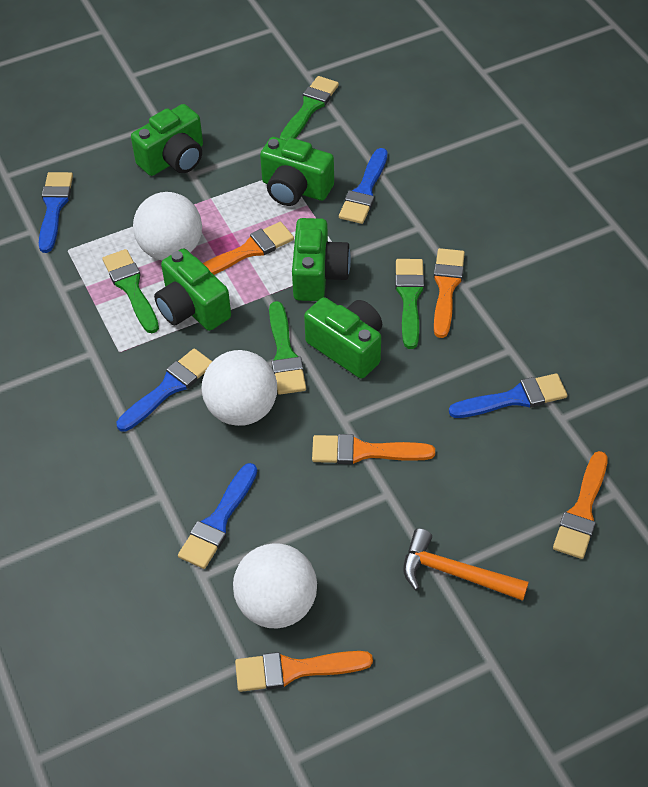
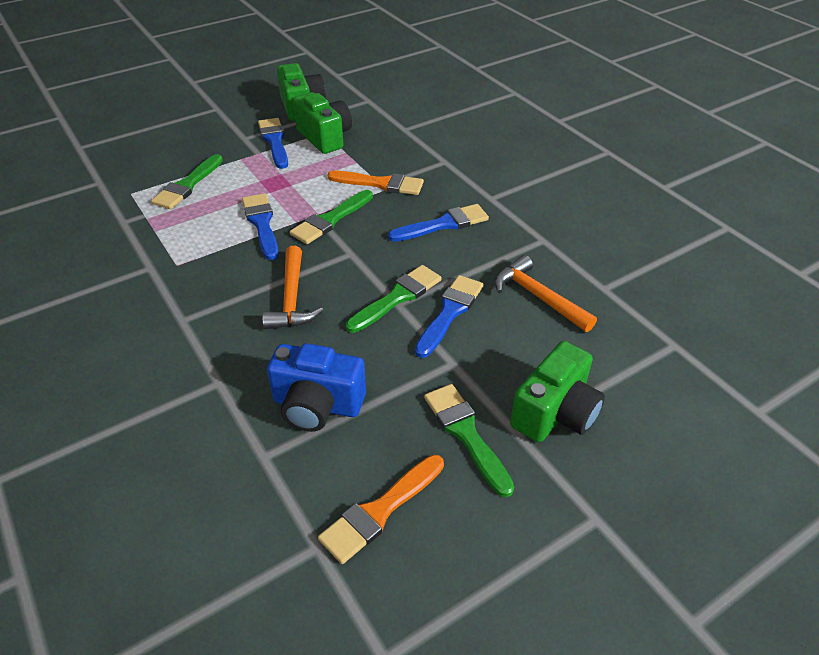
blue brush: [39,172,73,253] [116,348,212,432] [178,463,257,569] [339,148,388,224] [449,373,567,418] = 5 -> [242,193,279,260] [258,118,288,169] [388,204,489,242] [415,275,483,358] = 4
blue camera: none = 0 -> [267,343,366,432] = 1
green camera: [131,104,203,176] [154,248,231,331] [260,137,334,206] [292,218,351,301] [304,297,382,379] = 5 -> [277,63,326,121] [293,92,352,154] [510,341,605,442] = 3
orange brush: [203,222,294,275] [235,651,373,692] [312,434,435,464] [434,248,465,338] [553,451,608,559] = 5 -> [318,455,444,564] [327,171,424,195] = 2
orange hammer: [403,528,529,601] = 1 -> [262,246,323,330] [495,255,597,332] = 2
white ball: [133,192,202,261] [201,350,277,426] [233,543,317,628] = 3 -> none = 0

